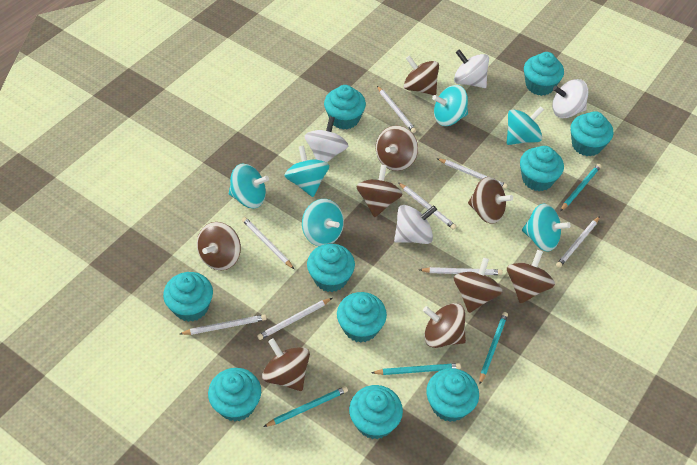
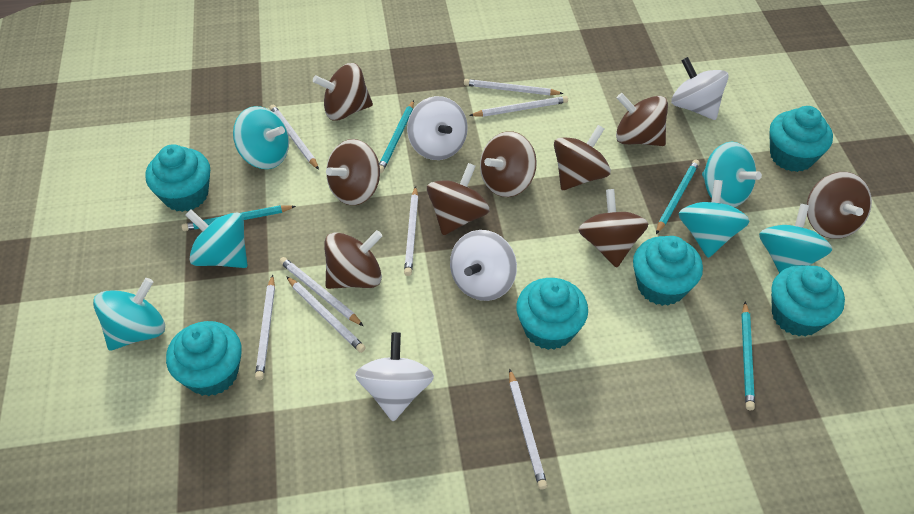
turquoise cupcake: [163,272,213,322] [208,368,261,421] [307,244,355,292] [324,85,366,130] [337,292,387,343] [349,385,403,439] [426,368,479,422] [520,146,564,191] [524,52,564,96] [570,111,613,156] = 10 -> [146,145,210,212] [166,321,242,396] [516,278,588,350] [633,236,703,306] [769,106,833,172] [771,265,845,337] = 6

